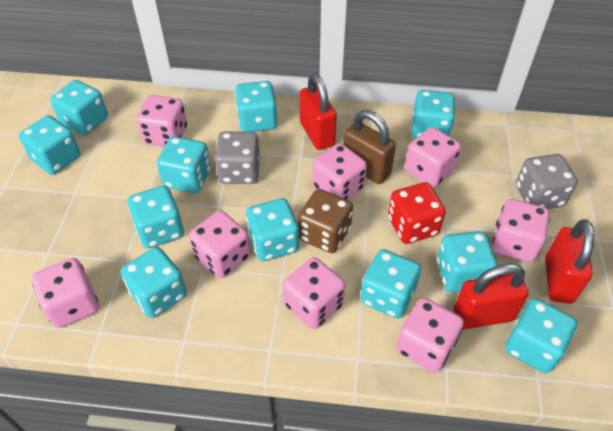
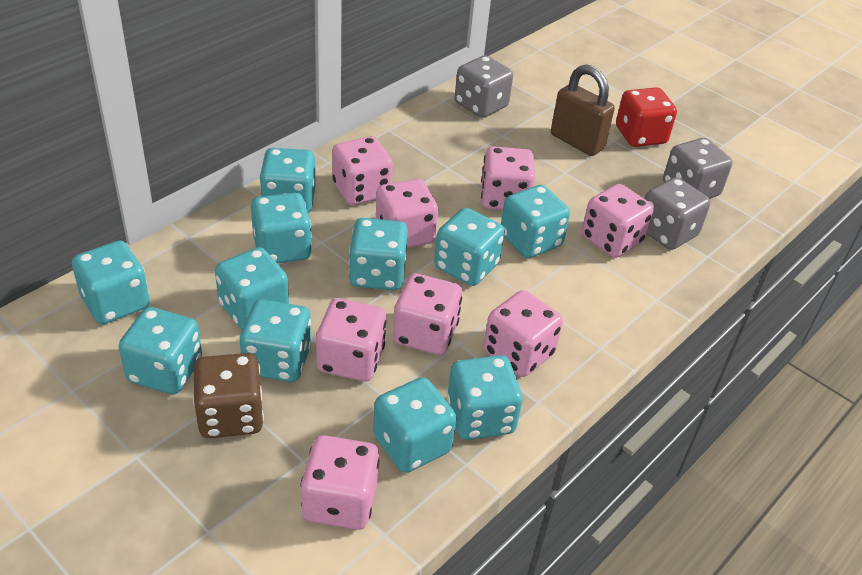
grey dice: [215,132,260,184] [516,154,577,209] = 2 -> [455,56,513,118] [645,177,710,250] [663,138,733,199] = 3
red padlock: [300,73,337,150] [454,264,529,329] [545,219,594,304] = 3 -> none = 0

